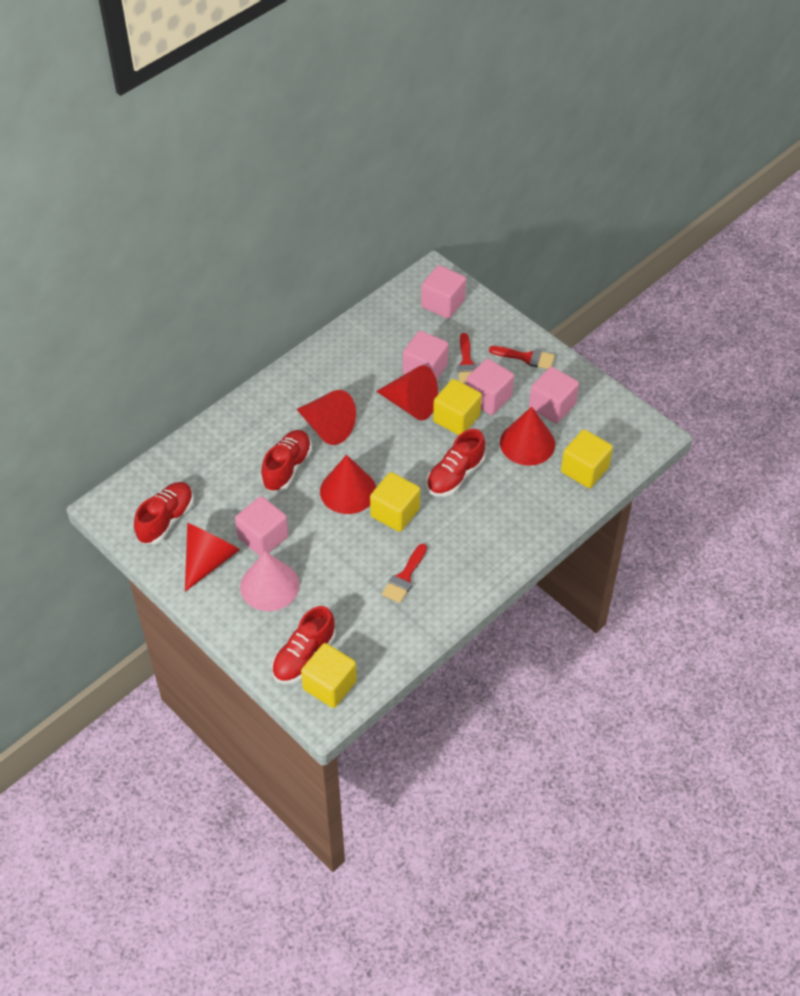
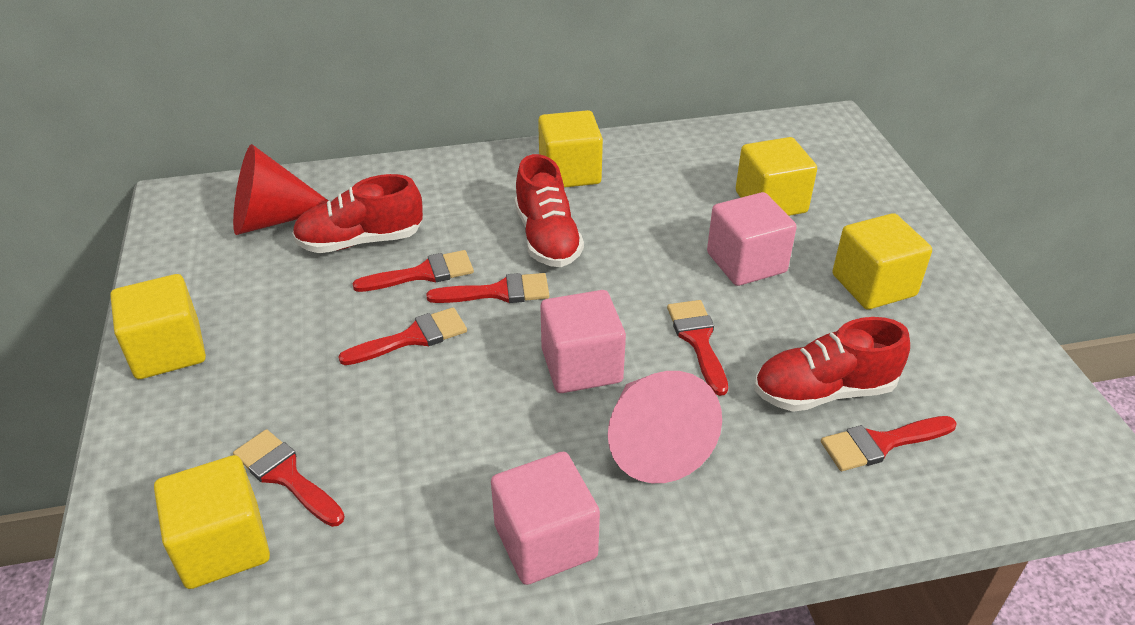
pink cube: [235,496,289,556] [403,331,449,380] [421,265,466,319] [466,358,514,415] [529,367,579,424] = 5 -> [491,452,600,585] [540,290,626,393] [707,192,797,286] = 3
red brush: [382,544,427,603] [457,333,477,384] [489,346,555,369] = 3 -> [233,429,345,527] [338,307,467,365] [352,250,474,292] [427,273,549,303] [667,300,728,396] [821,416,957,471] = 6
red cone: [185,523,240,592] [296,390,356,445] [320,455,376,514] [376,365,438,421] [500,407,555,466] = 5 -> [233,144,328,235] = 1
red shoe: [134,482,194,544] [261,430,312,492] [272,606,335,684] [426,429,485,497] = 4 -> [292,174,423,253] [515,154,584,267] [754,317,910,412] = 3
yellow cube: [301,643,357,708] [370,472,420,532] [433,379,482,435] [561,429,613,488] = 4 -> [110,274,206,379] [154,455,270,589] [538,110,603,188] [736,137,817,216] [832,213,932,310] = 5

